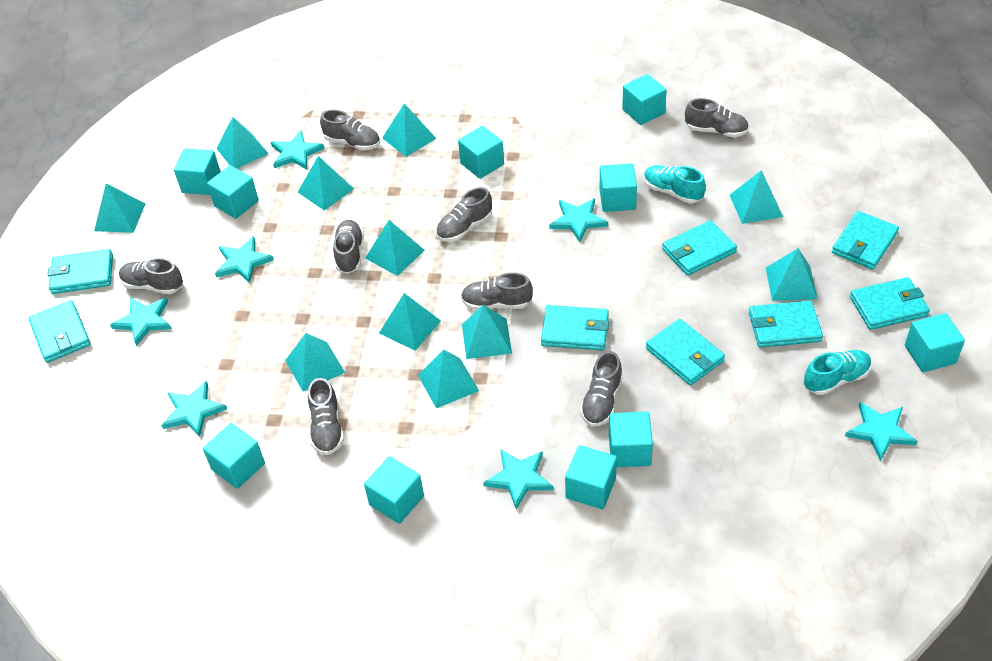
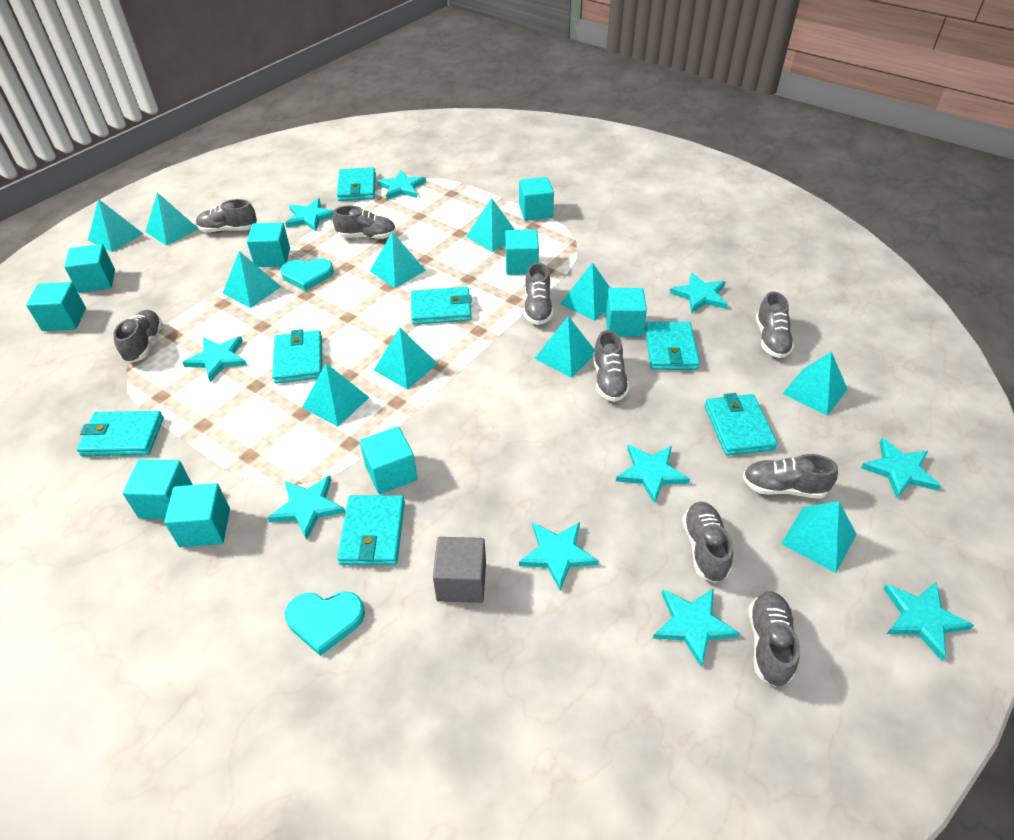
grey cube: none = 0 -> [433,537,486,603] = 1
grey shoe: [119,258,183,294] [308,378,344,455] [320,110,380,150] [333,220,364,274] [436,187,492,242] [461,272,533,310] [580,351,623,426] [685,98,749,137] = 8 -> [113,310,163,363] [196,199,257,233] [333,205,396,239] [524,262,553,325] [593,330,630,402] [682,502,733,583] [742,454,838,499] [749,591,800,687] [756,291,795,358] = 9
turquoise cube: [174,148,221,195] [203,423,265,489] [207,165,259,219] [364,456,424,524] [458,126,504,179] [565,445,617,509] [600,163,637,212] [609,412,653,467] [622,74,667,125] [905,313,965,372] = 10 -> [26,282,86,331] [64,244,115,293] [123,459,193,519] [164,483,230,547] [247,222,290,267] [360,426,417,494] [505,229,539,275] [519,177,554,221] [606,288,647,337] = 9
turquoise heart: none = 0 -> [280,258,334,291] [285,591,365,656] = 2
turquoise shoe: [644,165,706,204] [804,350,872,395] = 2 -> none = 0
turquoise star: [110,298,172,346] [161,381,227,437] [215,236,274,283] [271,130,324,170] [483,449,553,509] [549,198,608,242] [845,402,918,462] = 7 -> [182,336,247,382] [268,476,345,540] [285,199,334,231] [377,170,426,200] [519,522,599,591] [616,444,690,504] [653,588,740,667] [670,273,727,313] [861,438,941,499] [883,582,974,661] = 10
turquoise wallet: [28,300,91,363] [48,249,113,294] [541,305,609,351] [646,319,725,385] [662,220,737,276] [749,301,823,348] [832,211,899,269] [850,277,930,330] = 8 -> [76,411,164,456] [272,329,322,384] [337,167,376,201] [337,495,405,565] [411,287,472,325] [644,322,700,370] [705,393,778,456] = 7

